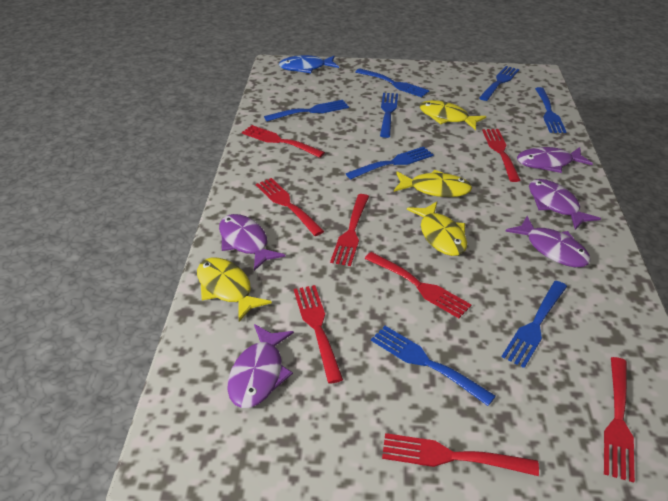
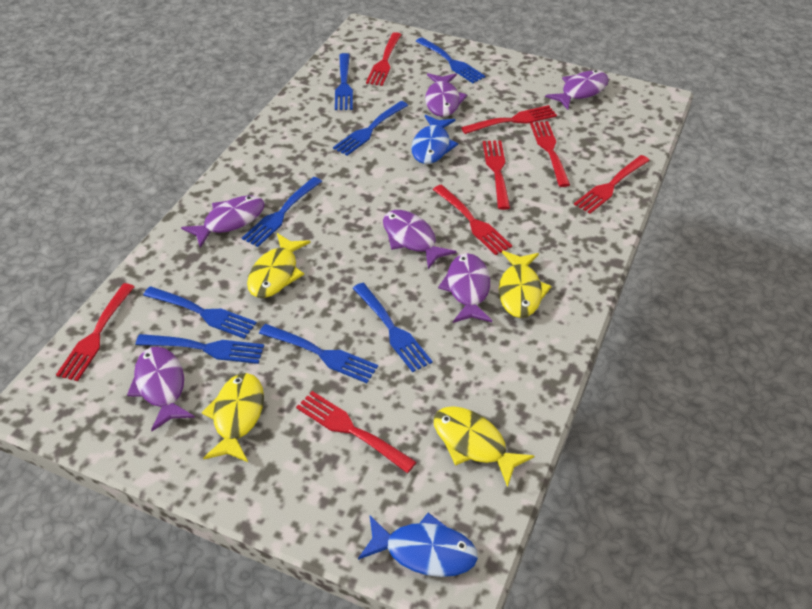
blue fish: [279,55,339,73] = 1 -> [358,513,478,577] [411,115,458,164] = 2
purple fish: [219,214,286,271] [227,324,294,408] [505,216,591,267] [517,147,593,173] [529,179,601,230] = 5 -> [127,347,195,431] [181,195,265,248] [383,210,457,269] [425,73,467,117] [438,253,492,323] [545,70,609,110] = 6

